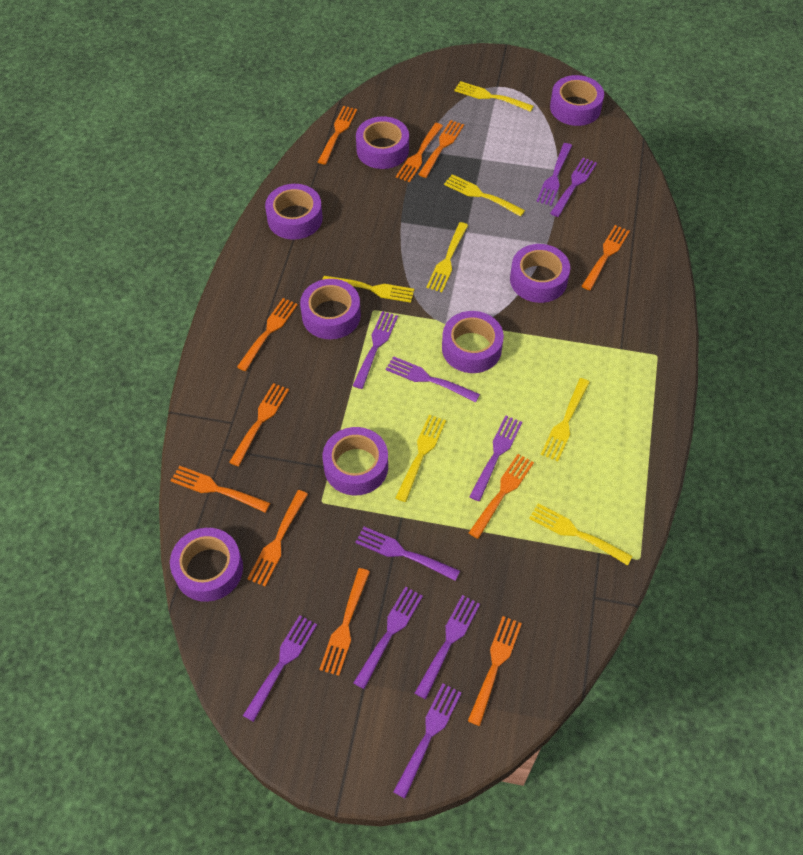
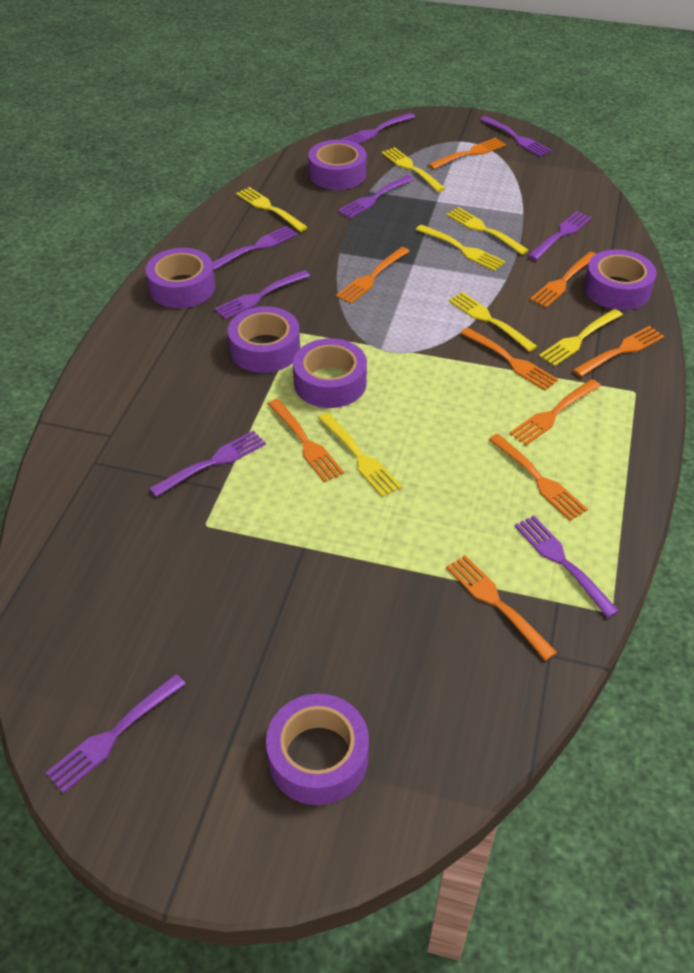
orange fork: [171,466,270,513] [229,383,289,466] [237,298,298,371] [248,490,308,586] [318,106,357,165] [319,568,370,676] [396,123,443,182] [418,120,464,178] [468,616,522,726] [469,454,534,539] [582,225,630,290] = 11 -> [268,399,344,482] [336,247,410,304] [428,138,506,169] [446,555,557,661] [460,327,558,390] [489,434,588,521] [509,379,601,445] [530,252,596,308] [573,326,664,377] = 9
purple fork: [243,615,317,722] [353,311,398,389] [353,587,423,689] [355,527,460,581] [386,356,480,402] [393,684,461,798] [415,595,480,699] [469,416,522,501] [536,143,572,206] [550,158,597,217] = 10 -> [46,674,186,793] [149,430,266,497] [212,226,298,270] [214,270,310,320] [338,175,414,218] [341,113,415,144] [480,116,551,157] [515,515,619,618] [528,211,592,260] = 9
purple tape: [170,528,243,602] [265,184,323,240] [300,279,361,339] [323,427,388,495] [356,116,409,169] [442,311,504,373] [510,244,570,303] [550,75,604,126] = 8 -> [146,248,215,308] [228,306,300,373] [266,694,369,805] [293,338,367,408] [308,140,366,190] [584,249,657,310] = 6

